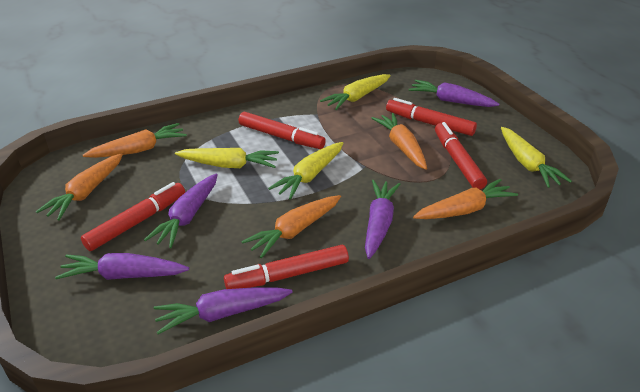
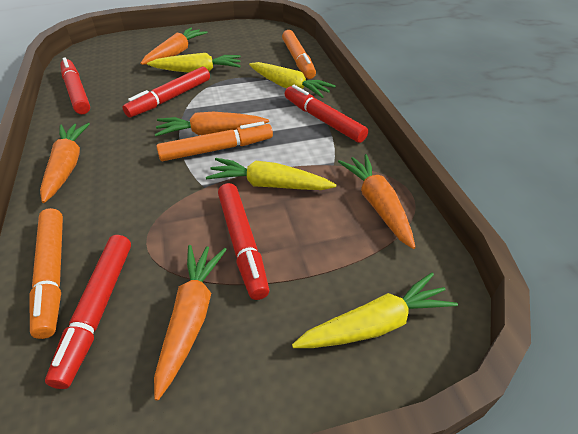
orange marker: none = 0 -> [29,208,63,339] [156,121,273,161] [282,30,316,79] = 3
purple carrot: [55,253,189,280] [144,173,218,248] [154,287,293,335] [365,180,400,259] [409,80,499,107] = 5 -> none = 0

